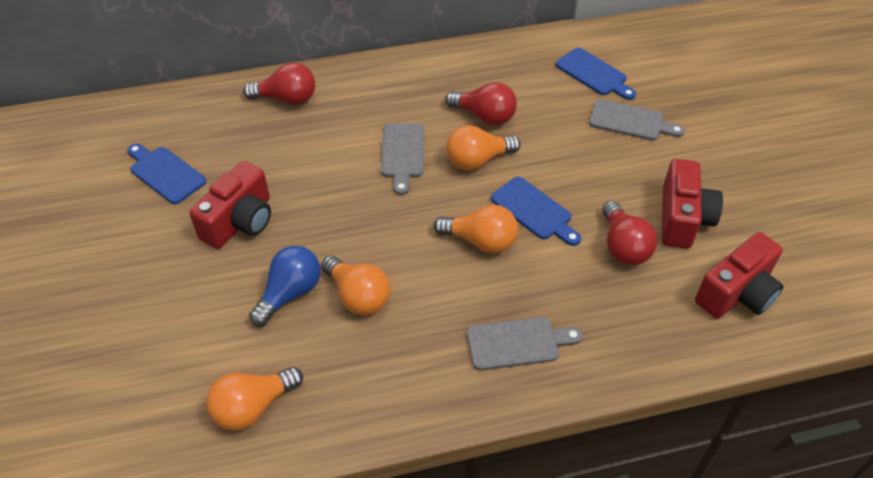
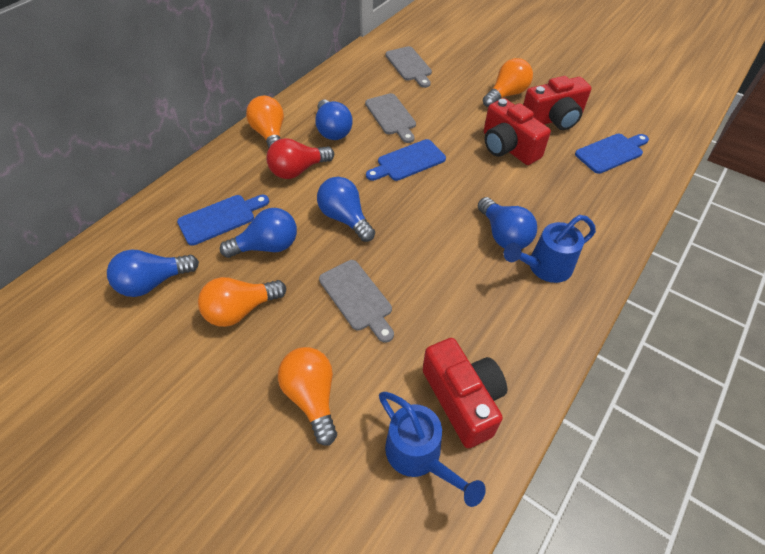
blue light bulb: [249,246,321,326] = 1 -> [107,249,199,297] [220,208,297,258] [315,100,353,140] [317,177,375,242] [478,197,537,249] = 5
blue watering can: none = 0 -> [379,392,486,507] [504,215,596,283] = 2
red light bulb: [243,62,315,105] [445,82,517,126] [602,201,657,265] = 3 -> [266,138,334,179] = 1

